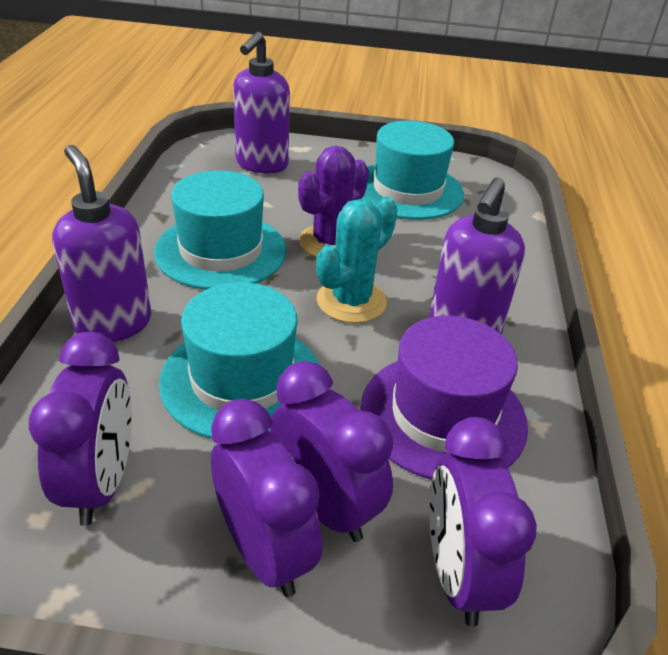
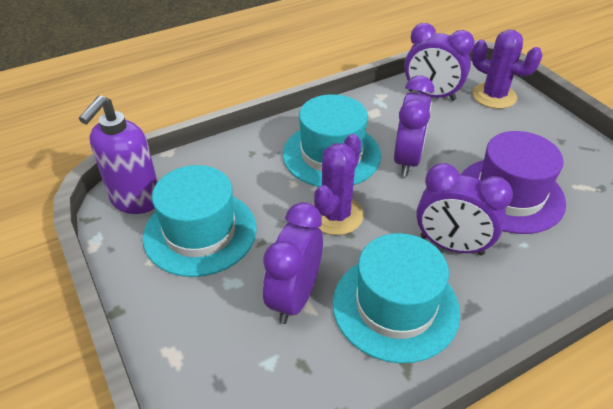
purple cactus: [298,146,369,257] = 1 -> [312,134,363,235] [472,30,543,109] = 2
purple soap dispenser: [52,145,151,342] [233,32,290,173] [429,178,525,335] = 3 -> [79,95,157,214] = 1
turquoise cactus: [316,197,398,323] = 1 -> none = 0

